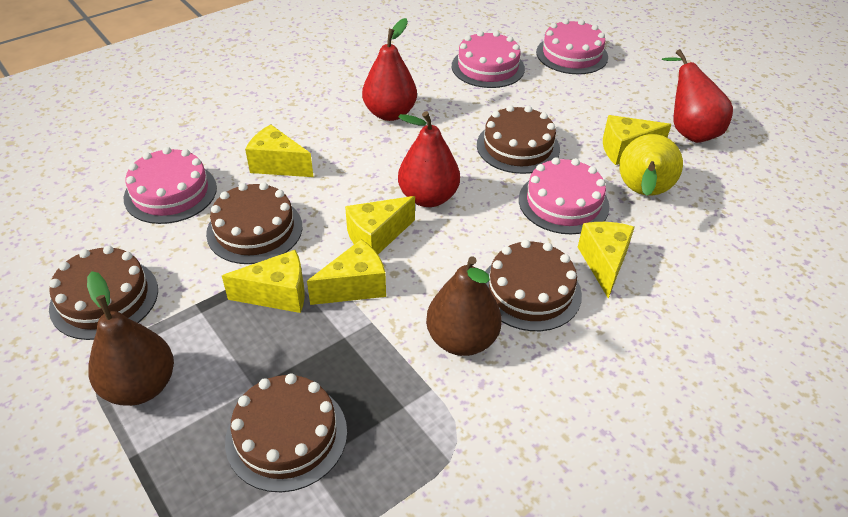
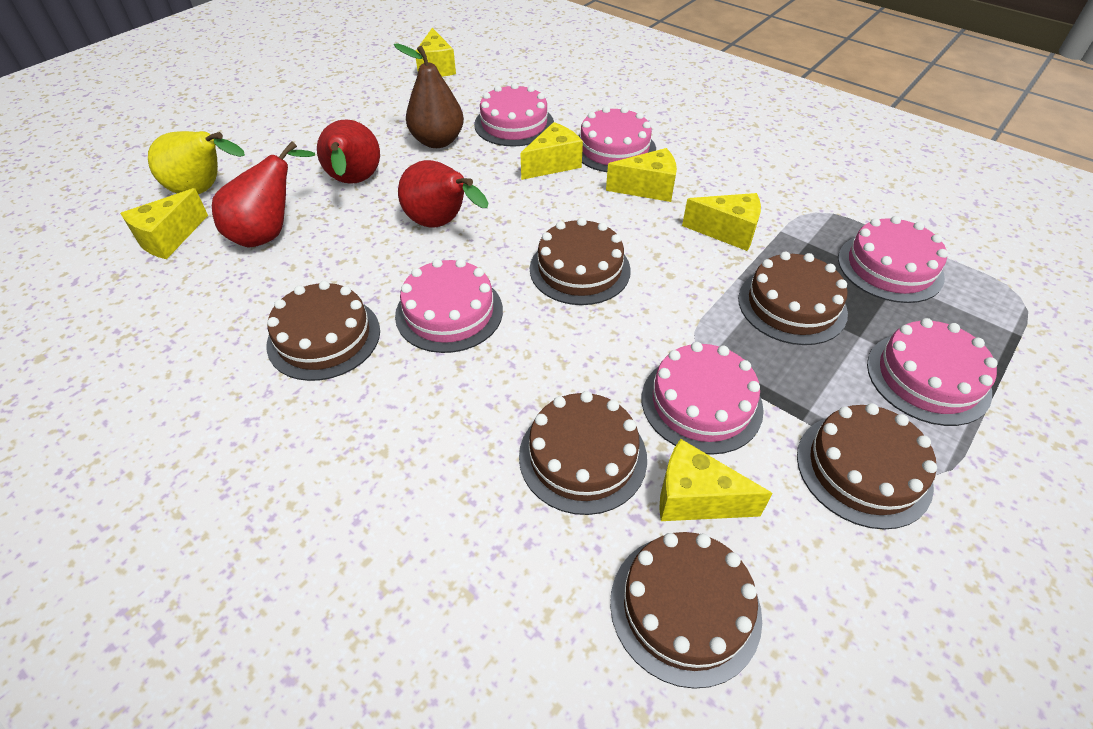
brown cake: [49,246,158,340] [206,182,302,264] [225,373,347,492] [477,105,560,174] [485,240,582,331] = 5 -> [266,281,380,381] [519,391,647,515] [530,218,631,305] [610,532,762,689] [738,252,848,345] [797,403,937,530] = 6
brown pear: [87,271,174,406] [426,256,502,356] = 2 -> [394,43,464,148] = 1
pink cake: [124,147,217,224] [452,31,525,88] [519,157,610,234] [536,19,608,74] = 4 -> [395,259,503,353] [474,83,554,147] [579,106,656,172] [642,342,764,455] [838,216,948,303] [867,318,997,426] = 6

